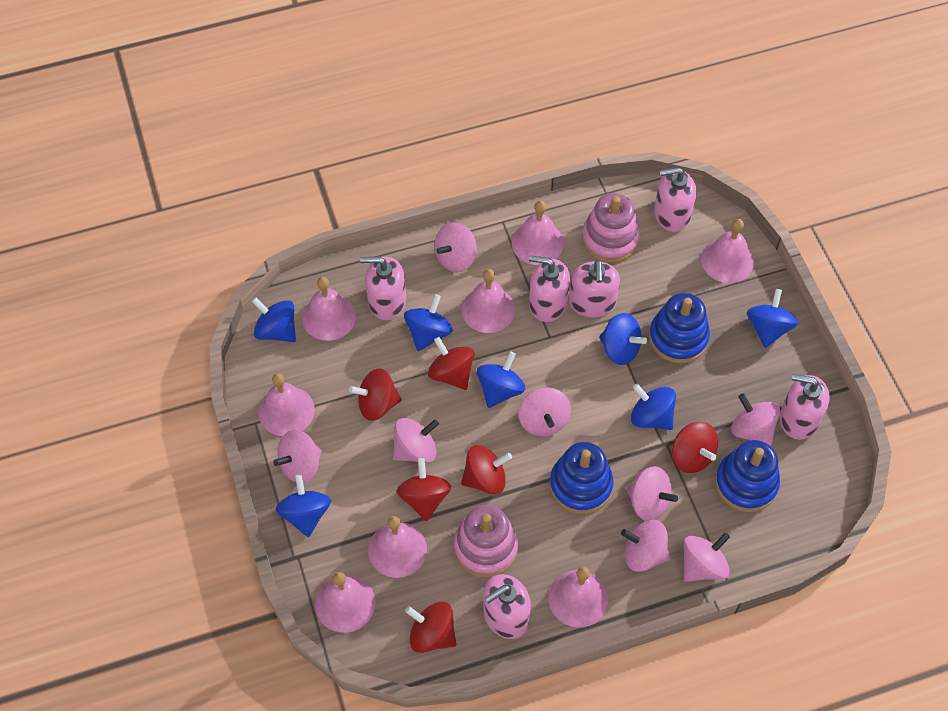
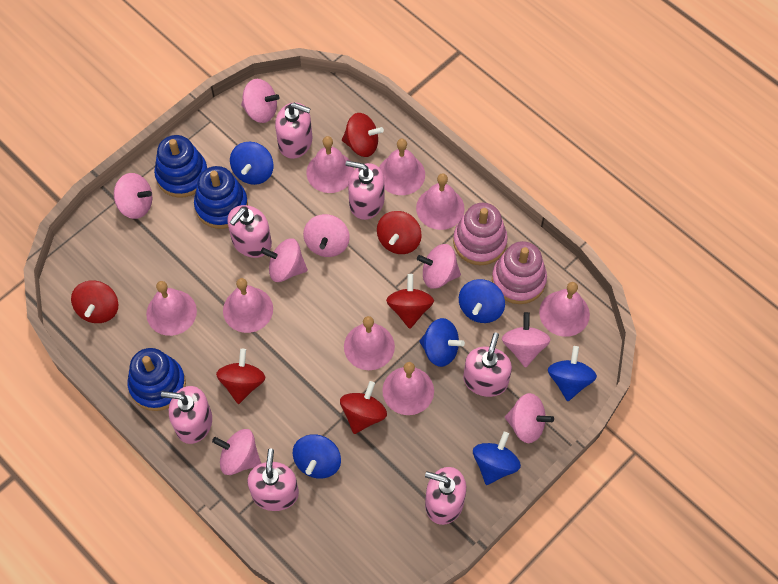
blue spinning top: [252,297,296,342] [276,474,331,538] [404,294,453,351] [477,351,525,408] [599,313,647,365] [631,384,676,430] [747,289,798,348] = 7 -> [230,142,273,185] [293,434,341,479] [420,318,465,367] [459,279,505,323] [473,432,521,485] [548,346,597,401] = 6
pink soap dispenser: [360,256,406,320] [483,574,531,639] [529,255,570,322] [569,260,620,318] [654,167,696,232] [780,374,830,440] = 6 -> [161,386,212,444] [227,205,272,258] [247,448,299,511] [275,102,312,159] [345,161,384,220] [425,467,466,525] [463,333,512,397] = 7

